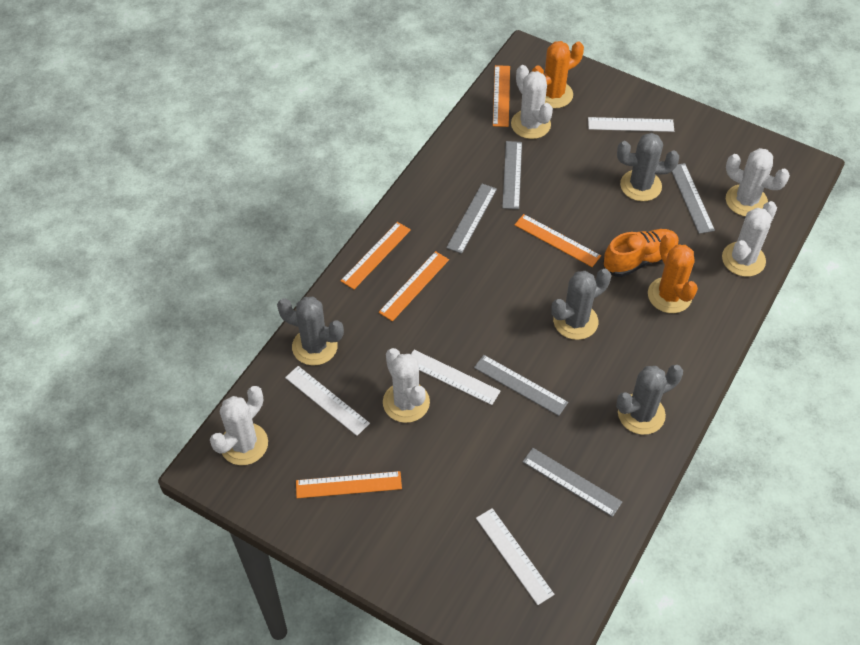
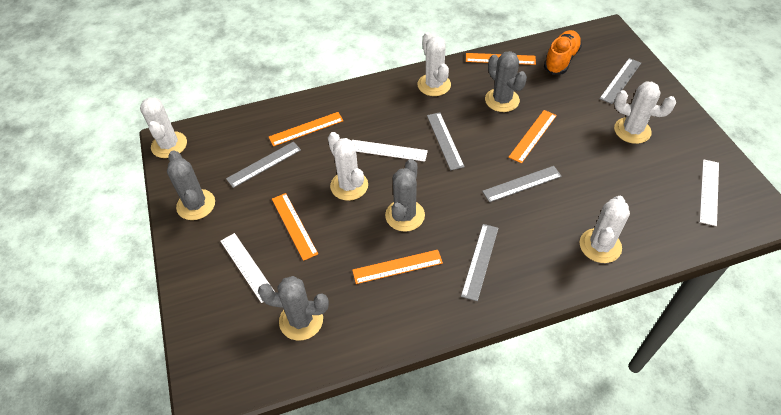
orange cactus: [532,41,584,108] [648,234,698,313] = 2 -> none = 0
white ruler: [285,366,370,436] [411,350,500,405] [476,508,555,605] [588,117,674,132] = 4 -> [220,233,275,303] [352,140,428,162] [700,159,719,226] = 3

